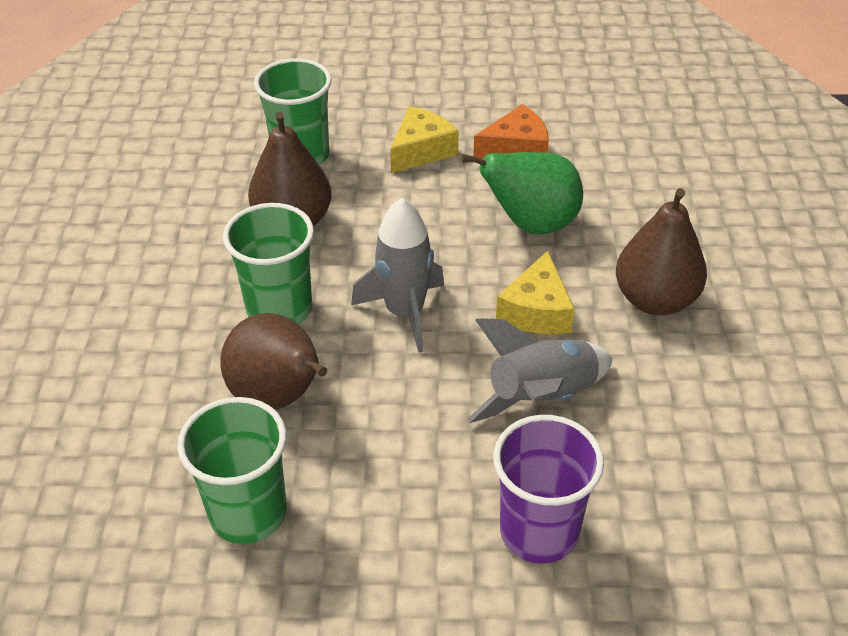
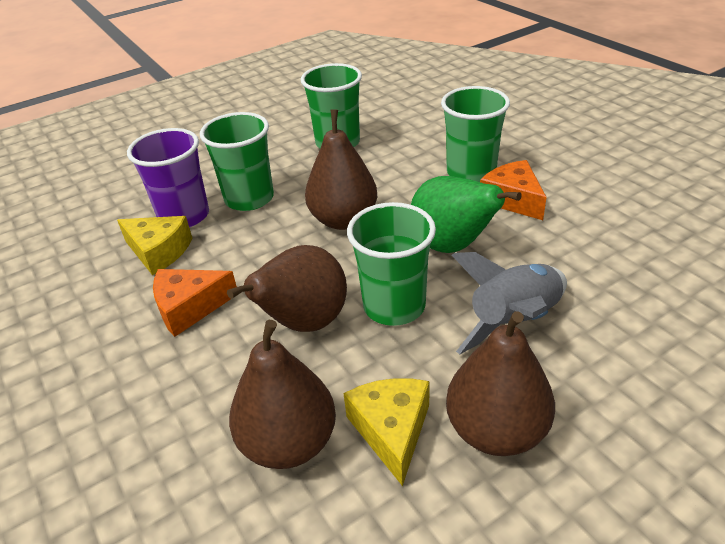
brown pear: [220,313,327,409] [248,111,331,227] [616,188,707,315] = 3 -> [227,245,347,332] [229,320,336,469] [305,110,377,230] [446,311,555,456] = 4
green cup: [177,397,287,544] [223,203,314,324] [254,58,332,165] = 3 -> [200,112,274,211] [301,63,362,148] [347,202,436,326] [441,86,510,182] = 4
grey rocket: [351,198,444,353] [467,318,613,423] = 2 -> [452,252,567,355] = 1
orange cheese: [473,104,549,159] = 1 -> [153,269,237,337] [480,160,547,220] = 2

